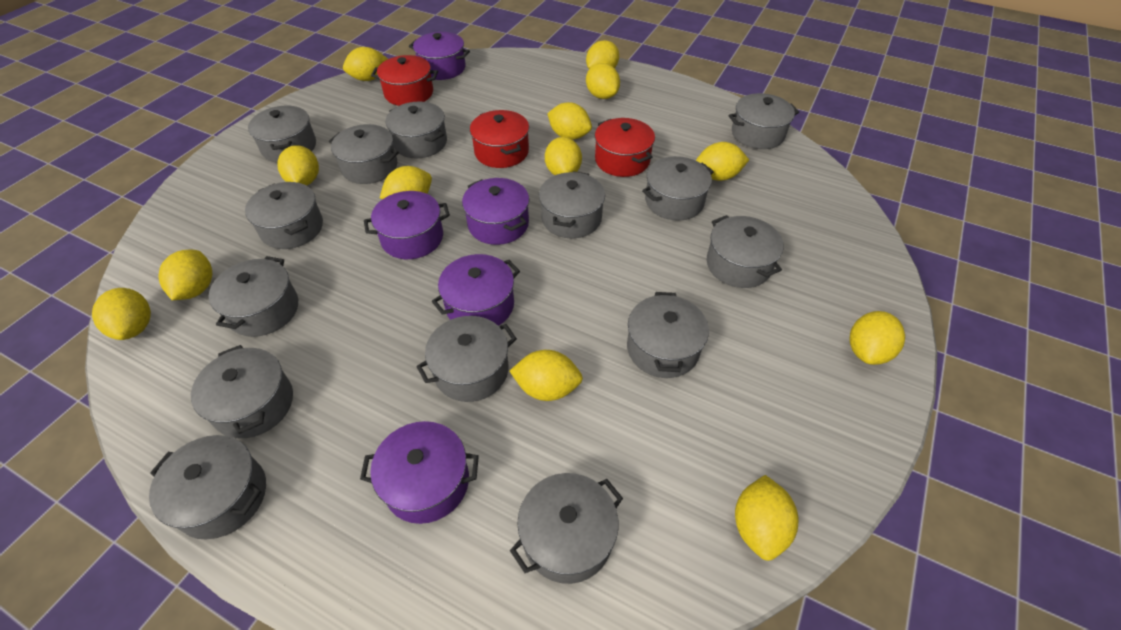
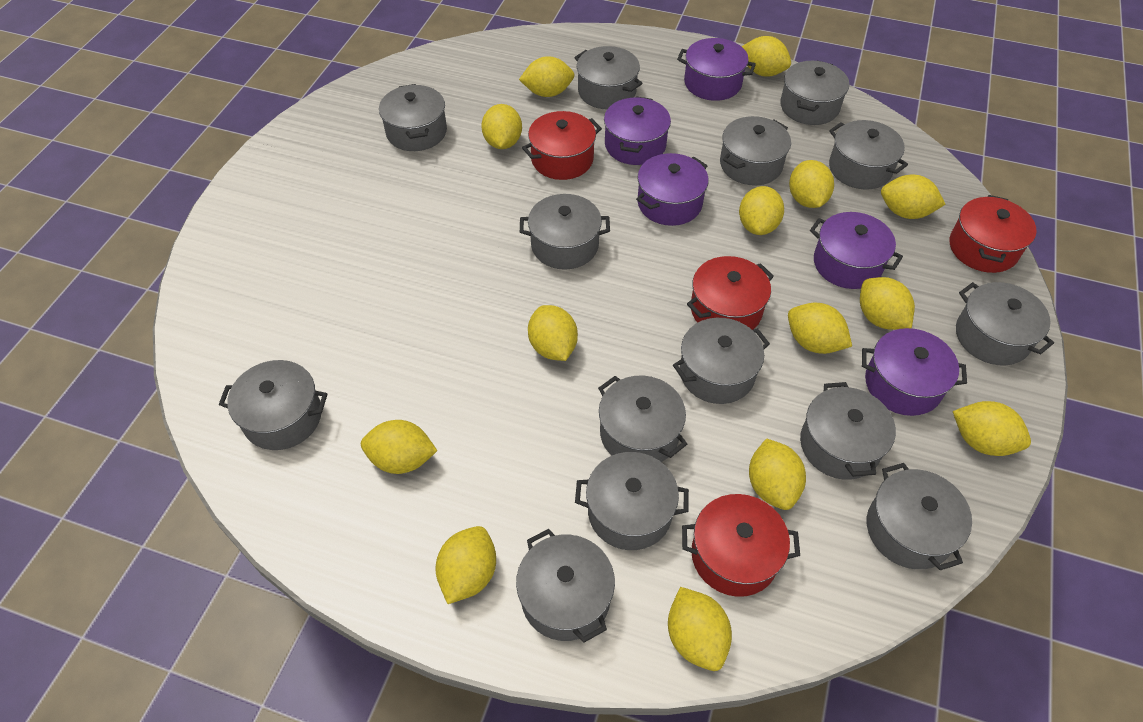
red pot: [371,55,438,106] [470,110,529,168] [595,118,655,177] = 3 -> [522,111,602,180] [682,494,800,597] [687,256,774,330] [950,195,1037,273] = 4
yellow lemon: [92,288,151,340] [159,250,212,300] [277,145,319,186] [343,47,388,81] [380,166,432,199] [509,350,583,401] [545,137,582,175] [547,102,592,140] [586,40,619,69] [586,63,620,99] [696,142,749,181] [735,475,798,561] [850,311,905,365] = 13 -> [361,420,438,474] [436,526,496,604] [481,104,522,149] [519,56,575,97] [528,305,578,361] [668,587,732,671] [739,186,784,235] [742,36,791,77] [749,438,806,510] [788,303,852,354] [789,160,834,208] [860,277,915,330] [881,175,946,219] [953,401,1031,456] = 14

